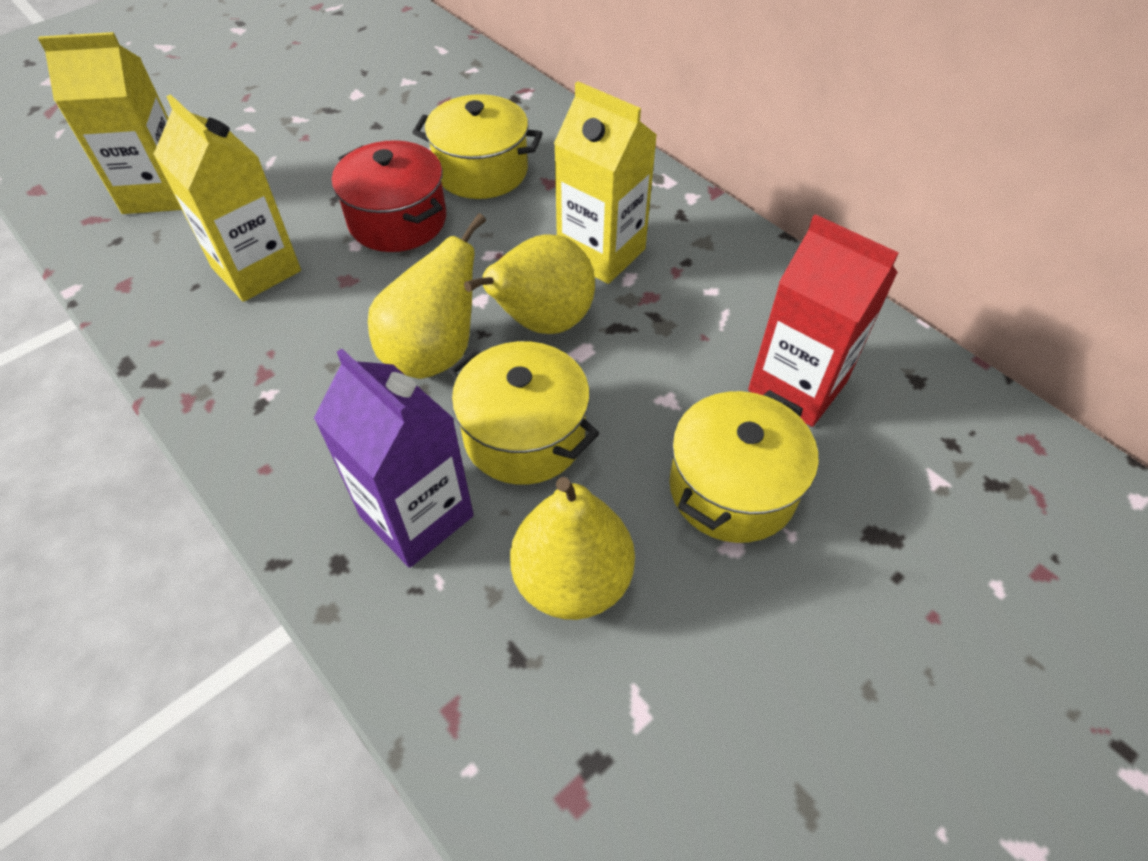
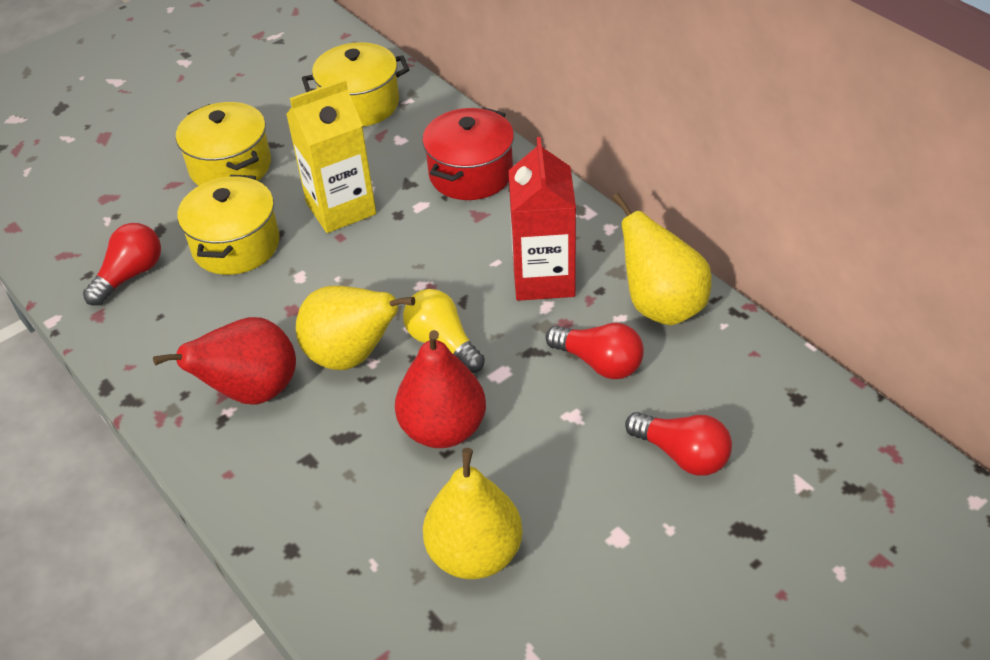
purple carton: [314,349,474,568] = 1 -> none = 0
red light bulb: none = 0 -> [83,223,161,306] [546,323,644,379] [625,412,732,476] = 3
red pear: none = 0 -> [153,317,296,405] [395,330,486,448] = 2
yellow carton: [38,32,182,214] [153,94,301,302] [554,81,657,284] = 3 -> [286,79,376,233] = 1
yellow light bulb: none = 0 -> [403,289,485,373] = 1

